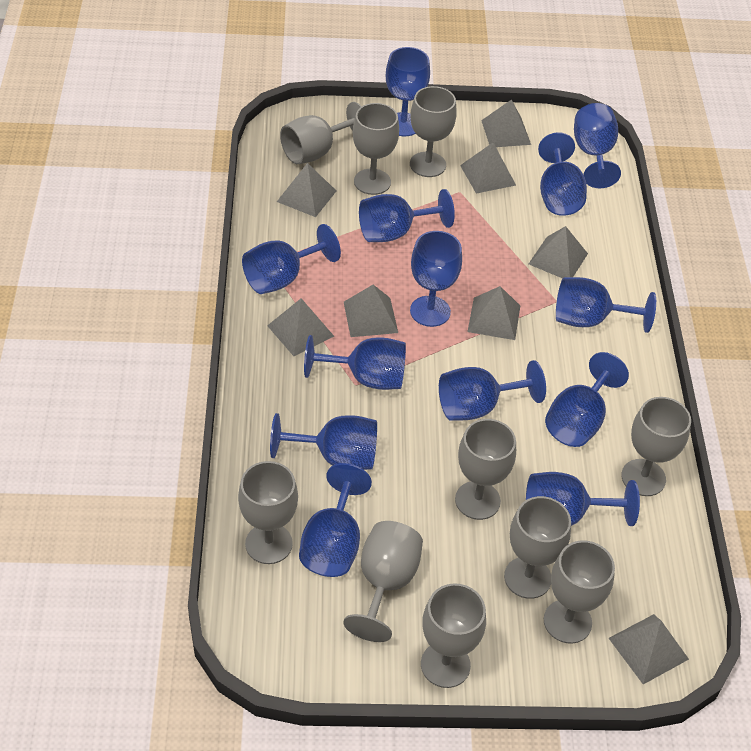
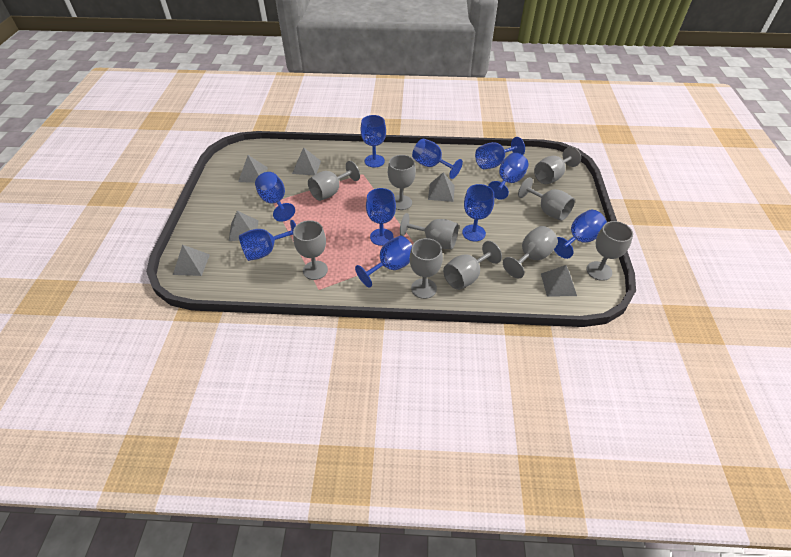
blue goblet: [242,224,341,294] [270,413,377,470] [299,463,372,577] [304,335,406,390] [359,189,455,242] [386,47,430,136] [410,231,462,327] [439,360,546,421] [526,472,640,526] [538,132,587,216] [545,352,629,447] [556,277,656,333] [574,103,621,188] = 13 -> [239,220,296,261] [255,172,295,222] [355,236,412,288] [361,115,386,168] [366,188,396,246] [412,139,463,179] [462,184,494,241] [475,137,525,169] [488,153,528,200] [554,210,607,259] = 10
grey pyramid: [267,298,334,356] [277,163,336,217] [344,285,398,337] [460,143,516,194] [468,286,520,340] [481,99,531,147] [529,226,588,278] [609,614,689,684] = 8 -> [173,245,210,276] [229,211,258,241] [238,155,268,183] [292,147,321,175] [428,173,455,202] [541,265,577,297] = 6

